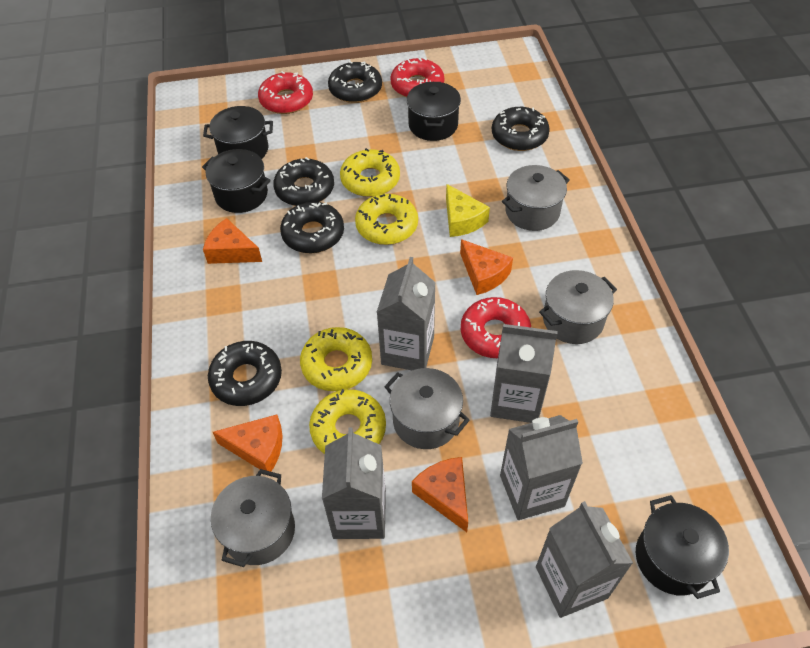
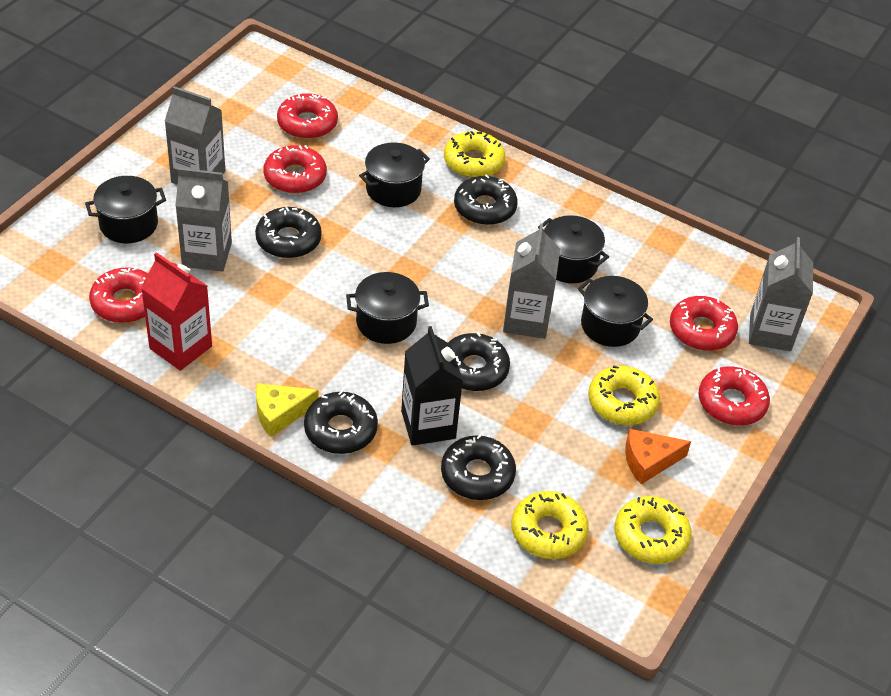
black carton: none = 0 -> [401,326,463,446] = 1
black pot: [202,149,271,213] [203,106,273,159] [407,82,461,141] [636,495,729,599] = 4 -> [85,176,166,243] [346,272,429,344] [359,142,430,207] [538,215,609,283] [578,276,653,347] = 5
grey carton: [322,427,386,539] [377,257,436,370] [490,324,558,423] [500,415,583,520] [536,501,633,618] = 5 -> [165,86,225,185] [175,168,232,272] [503,223,560,339] [749,237,813,351] = 4
grey pot: [211,469,295,567] [384,368,470,449] [502,165,570,231] [539,270,617,344] = 4 -> none = 0
orange cheese: [203,218,262,264] [213,415,282,472] [412,457,468,532] [460,239,513,295] = 4 -> [625,429,691,484] = 1
red carton: none = 0 -> [141,252,212,371] = 1
red donut: [258,71,313,114] [390,58,444,97] [461,297,531,358] = 3 -> [89,267,148,323] [263,145,327,194] [277,93,338,139] [670,296,738,351] [698,366,770,426] = 5

